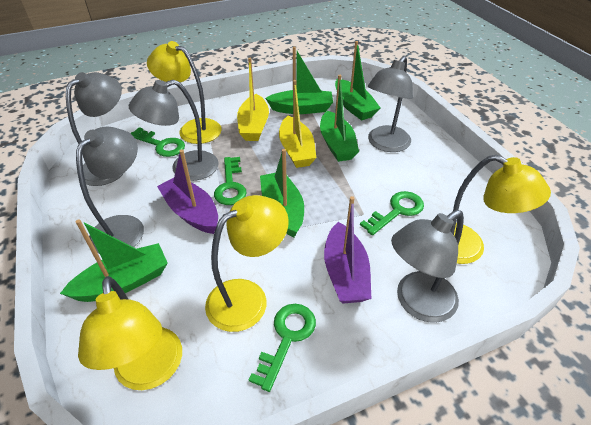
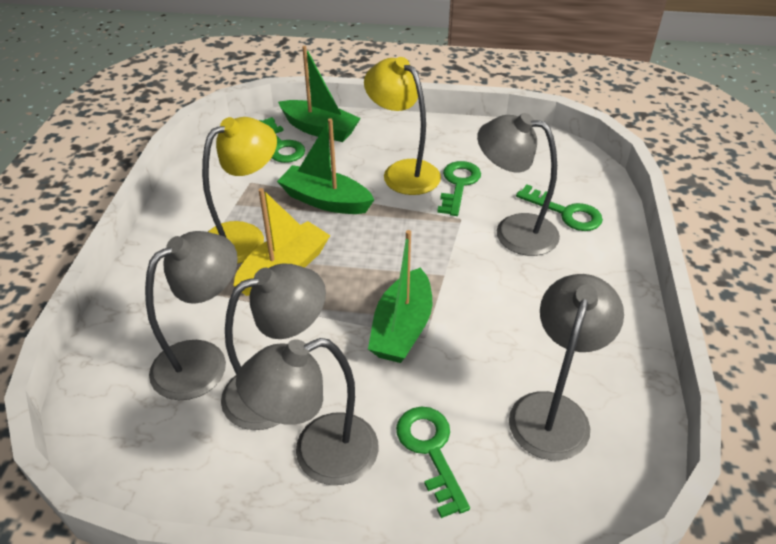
green boat: [60,219,168,302] [260,149,304,238] [265,46,333,114] [320,75,359,162] [335,41,380,121] = 5 -> [277,118,375,214] [278,46,361,142] [368,230,432,363] = 3
purple boat: [157,150,218,234] [324,196,372,303] = 2 -> none = 0
yellow boat: [237,58,269,141] [279,80,316,168] = 2 -> [233,188,330,296] = 1
yellow lamp: [78,276,182,390] [147,41,222,144] [205,195,289,332] [450,155,551,264] = 4 -> [202,117,277,264] [364,57,441,195] = 2

